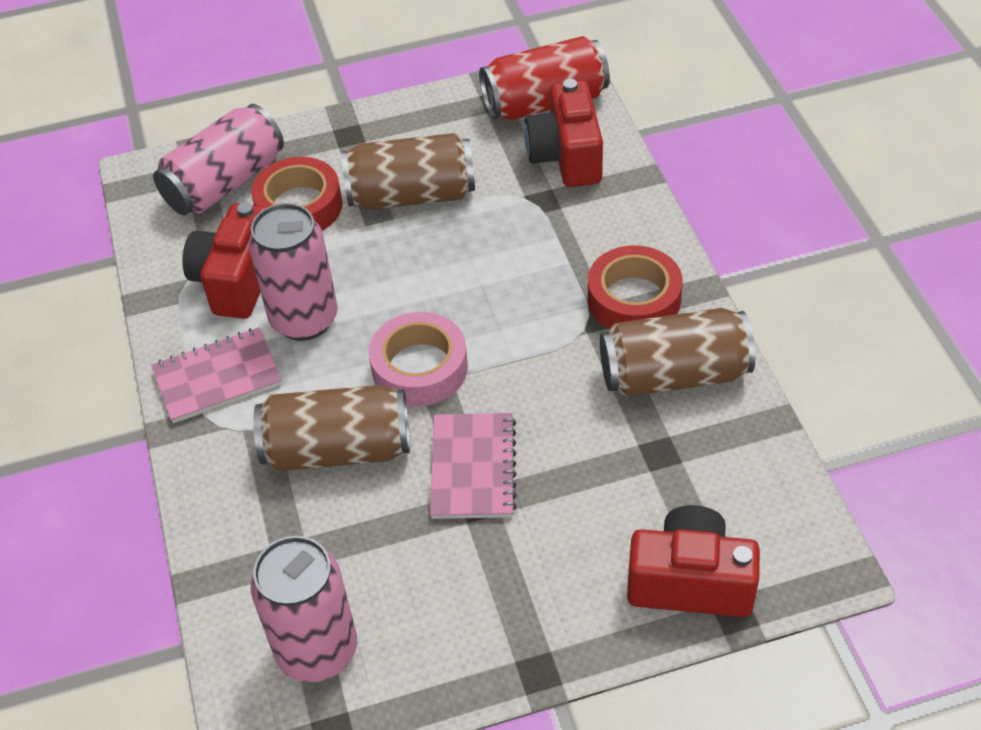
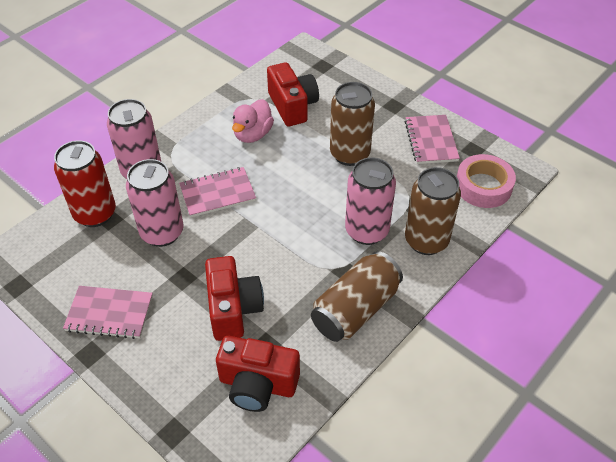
pink duck: none = 0 -> [232,99,274,143] = 1
pink notebook: [151,327,282,423] [430,413,517,519] = 2 -> [63,286,153,339] [179,167,256,217] [405,115,460,164] = 3
red tape: [251,157,342,231] [588,245,683,329] = 2 -> none = 0

